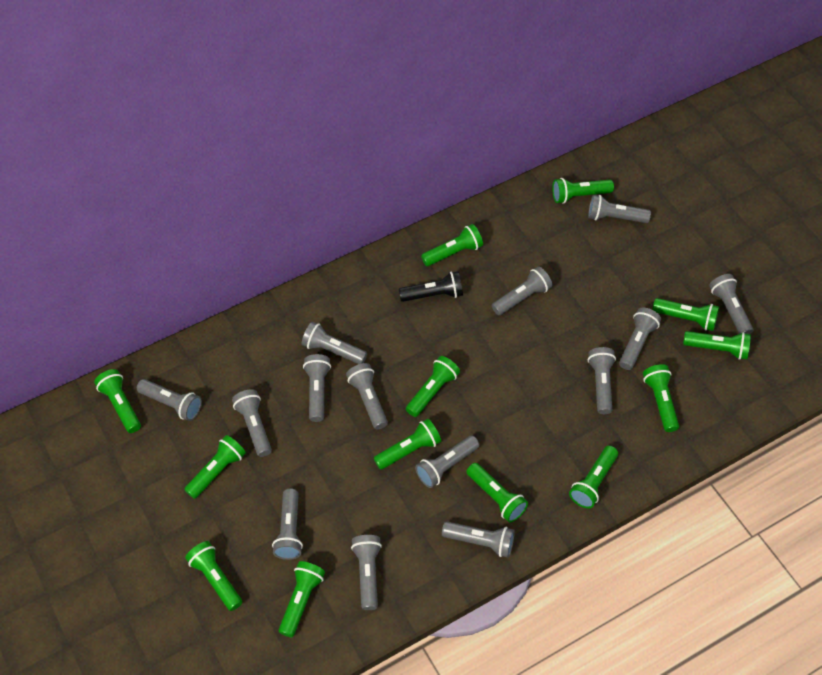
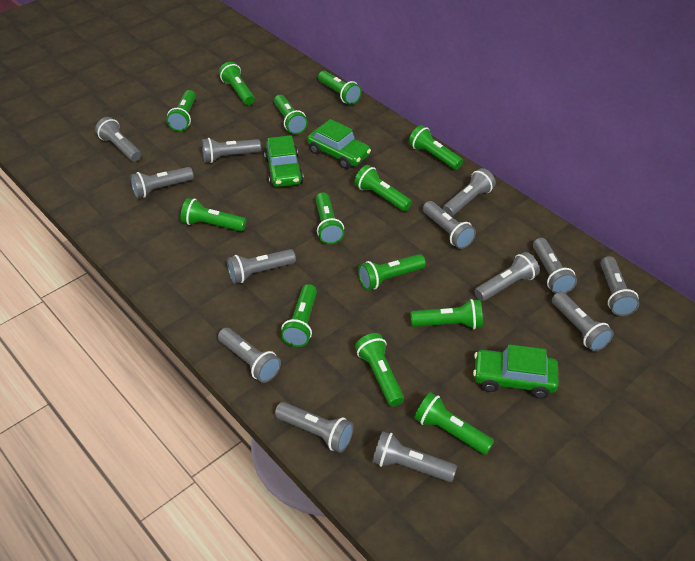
black flashlight: [399,271,463,302] = 1 -> none = 0
green car: none = 0 -> [264,135,304,187] [307,119,371,169] [473,345,558,399] = 3
grey flashlight: [137,379,202,421] [232,389,272,457] [272,488,303,560] [302,322,367,364] [303,354,331,422] [346,363,388,429] [351,535,382,610] [415,436,479,488] [442,521,515,558] [492,266,552,315] [588,195,651,223] [588,347,616,414] [619,308,661,370] [709,274,753,334] = 14 -> [95,117,141,162] [130,167,194,198] [202,138,261,163] [218,328,281,383] [227,249,296,284] [275,402,354,453] [372,431,457,482] [423,201,476,249] [443,168,496,216] [474,252,540,301] [533,238,577,294] [552,292,614,352] [601,256,640,316] = 13

